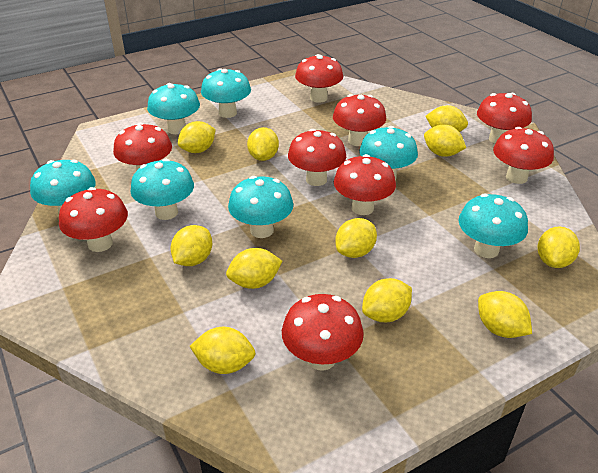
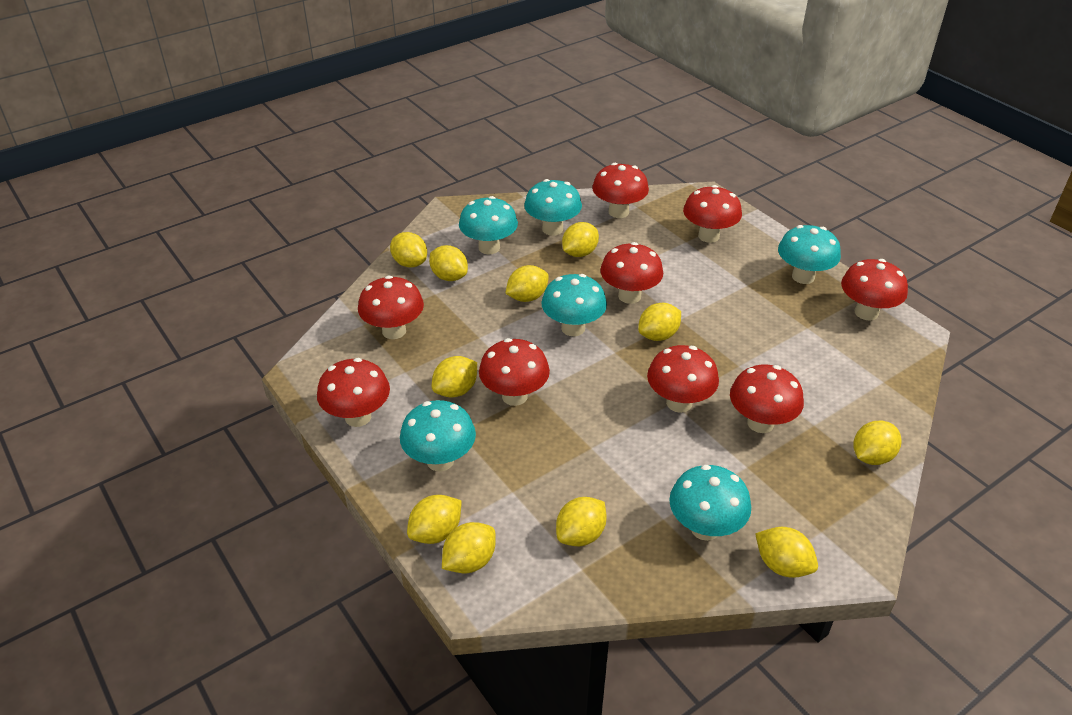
turquoise mushroom: [30,159,96,212] [130,159,194,220] [147,83,200,134] [201,68,251,118] [228,176,293,238] [359,126,418,180] [459,194,528,258] = 7 -> [400,400,476,472] [459,196,518,255] [524,179,582,236] [541,274,607,336] [669,465,751,541] [778,225,841,284] = 6

